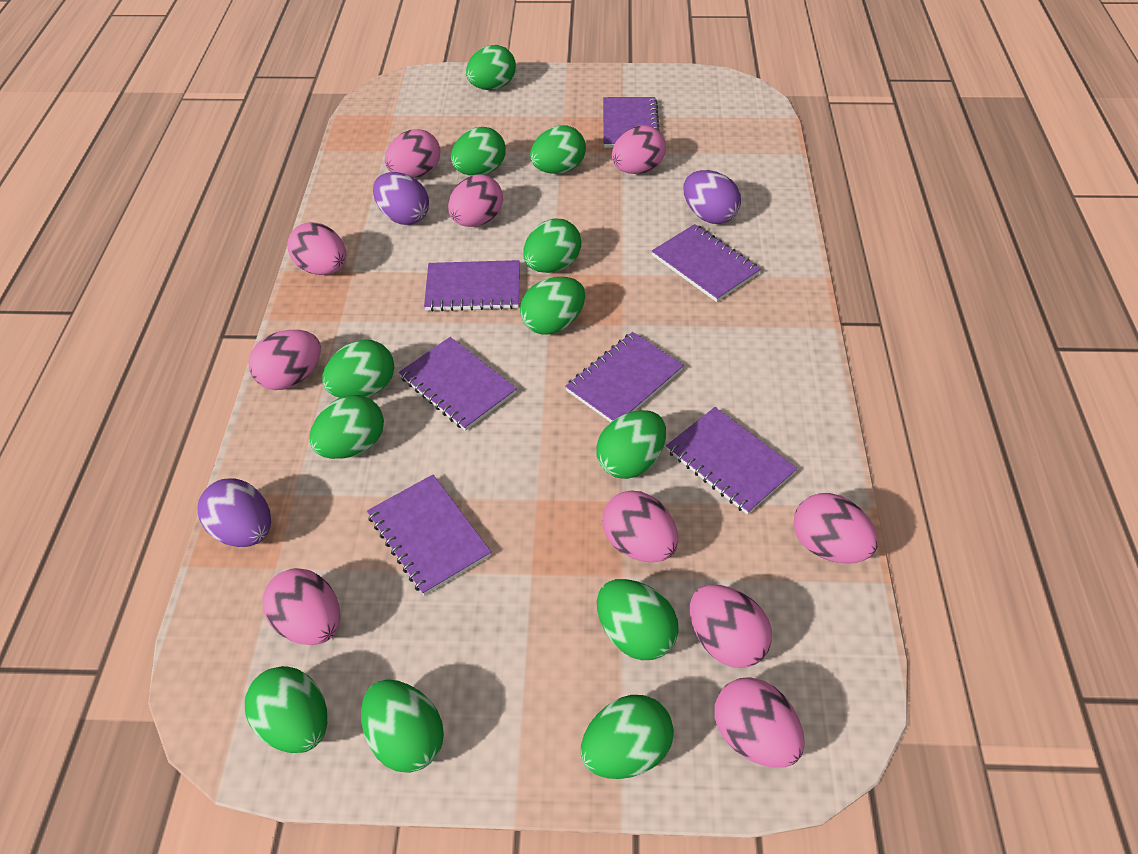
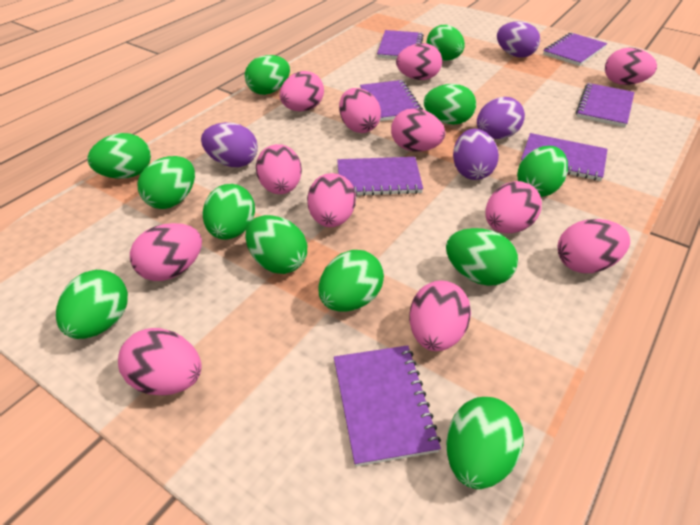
pink egg: [248,330,321,390] [262,568,340,645] [287,222,346,275] [385,129,440,178] [448,174,503,227] [602,491,678,562] [612,125,666,174] [690,584,772,668] [714,677,805,768] [793,493,878,563] = 10 -> [118,328,202,395] [130,223,202,281] [256,144,302,194] [280,71,324,111] [307,173,356,227] [339,88,381,133] [391,108,445,152] [396,43,442,80] [409,280,471,351] [485,181,542,233] [558,219,630,273] [605,48,657,85] = 12
purple egg: [197,479,271,547] [373,172,429,225] [683,170,741,224] = 3 -> [201,122,258,167] [453,129,499,180] [477,97,525,139] [497,21,540,58] = 4

